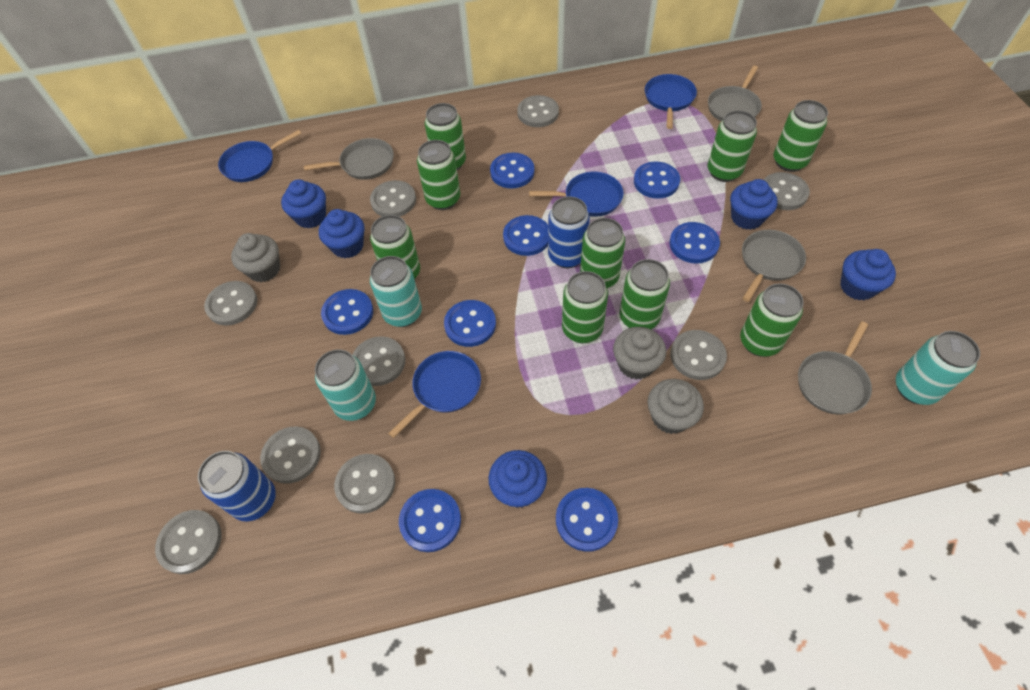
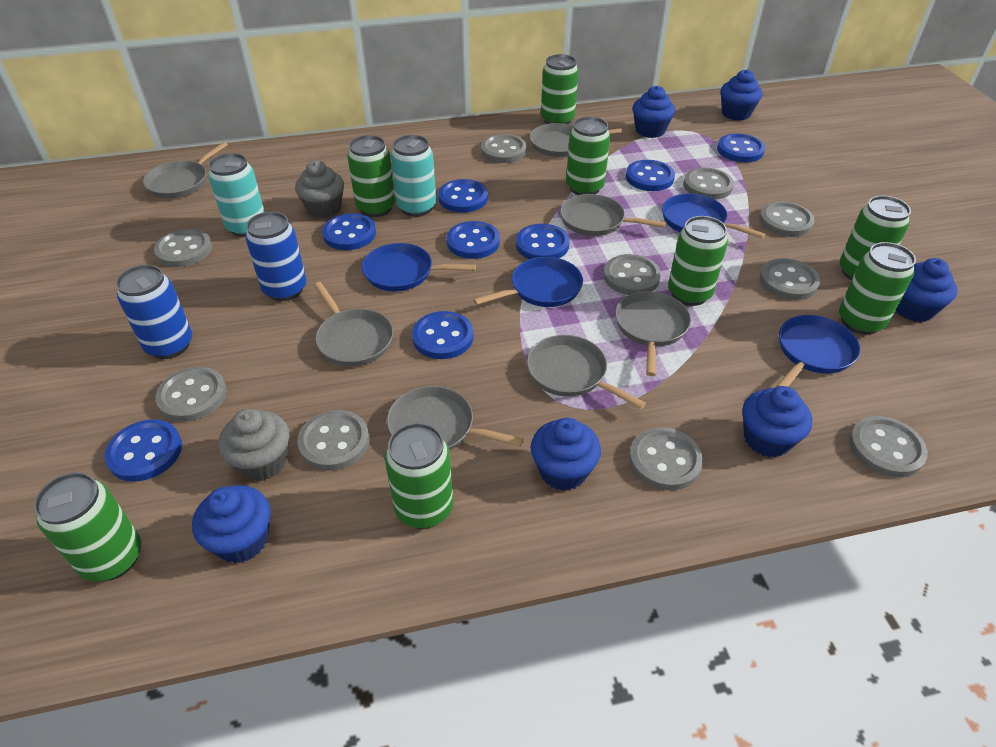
blue cupcake: [281,180,326,228] [319,209,364,258] [489,450,547,508] [730,179,778,230] [840,249,896,301] = 5 -> [192,485,270,563] [531,418,601,491] [633,86,675,138] [721,69,763,121] [742,386,812,457] [896,258,958,322] = 6
green can: [370,215,420,279] [417,140,460,210] [425,103,466,170] [562,271,608,343] [580,218,625,288] [620,259,670,329] [708,110,757,182] [740,283,804,357] [773,100,828,172] = 9 -> [34,472,141,582] [347,135,395,217] [385,423,453,529] [541,54,578,125] [566,116,610,195] [668,216,728,306] [839,242,916,335] [840,196,911,280] = 8
grey button: [155,510,222,574] [204,281,257,326] [260,427,321,484] [334,454,395,514] [352,336,405,386] [370,180,416,217] [517,95,559,127] [670,330,727,380] [764,172,810,210] = 9 -> [154,229,212,267] [155,367,227,422] [297,410,369,471] [481,134,527,163] [604,254,661,295] [629,427,703,490] [683,167,734,200] [759,201,815,237] [760,258,820,300] [849,416,928,478] = 10
grey cupcake: [231,233,280,282] [613,327,666,380] [647,379,704,434] = 3 -> [218,409,290,481] [295,161,344,218] = 2
grey pan: [304,138,394,180] [708,65,762,121] [742,230,806,302] [798,321,872,414] = 4 -> [143,142,228,199] [314,282,393,366] [387,386,524,450] [527,335,646,409] [529,123,622,157] [560,194,666,236] [615,291,691,376] = 7
turquoise can: [315,349,376,421] [370,256,422,327] [896,331,980,405] = 3 -> [208,153,265,237] [391,135,436,217] = 2

